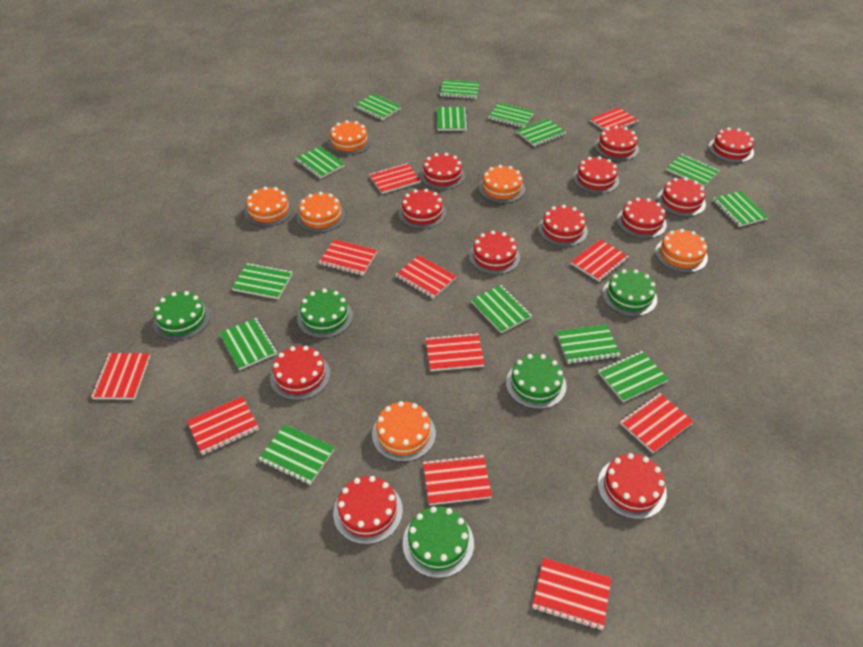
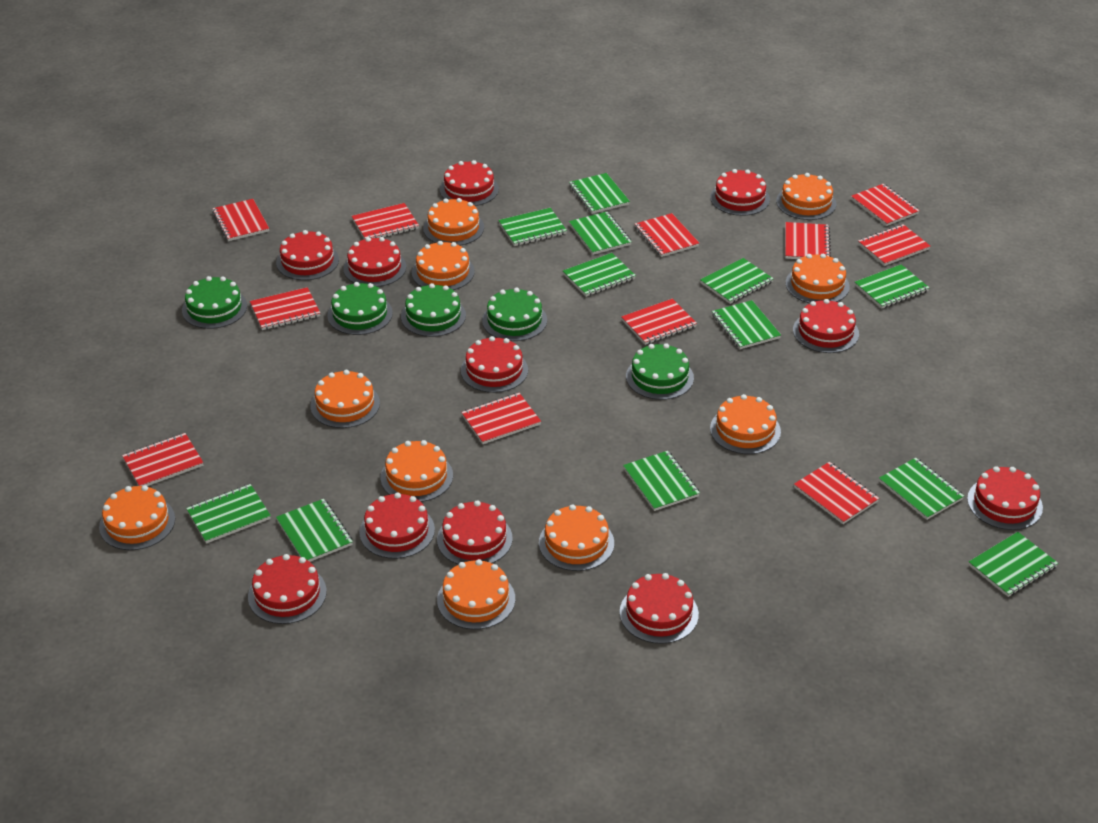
green notebook: [219,318,277,370] [232,263,292,299] [258,424,335,485] [295,146,345,179] [354,94,401,120] [437,107,468,131] [440,80,480,99] [471,285,532,333] [488,103,534,128] [517,119,566,147] [556,324,620,364] [598,351,669,402] [666,154,720,187] [713,191,769,227] = 14 -> [186,484,271,543] [276,499,353,562] [498,208,567,246] [563,253,636,297] [569,173,630,214] [569,212,632,255] [623,451,700,511] [700,258,774,304] [712,300,781,349] [855,264,929,308] [879,458,964,520] [969,532,1058,597] = 12
orange cake: [245,187,293,227] [297,192,345,233] [328,120,371,155] [372,401,436,462] [479,165,525,203] [655,229,708,273] = 6 -> [99,485,175,550] [311,370,380,428] [381,440,453,502] [412,241,475,290] [423,198,484,246] [437,559,515,630] [539,504,614,571] [710,394,781,454] [776,173,836,220] [786,253,850,303] = 10
red cake: [270,346,330,400] [333,476,403,544] [398,189,446,229] [420,153,465,190] [469,231,520,275] [538,205,588,247] [573,156,619,194] [595,126,639,161] [598,453,667,519] [617,198,667,239] [657,177,706,217] [709,128,754,163] = 12 -> [248,554,327,624] [276,230,339,280] [343,237,406,287] [359,493,435,559] [437,500,513,565] [440,160,499,206] [461,336,528,393] [620,573,699,644] [710,169,770,216] [793,299,859,353] [967,466,1043,530] = 11

